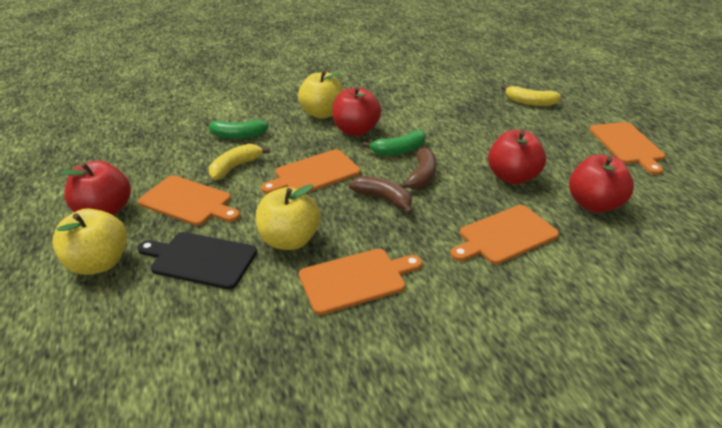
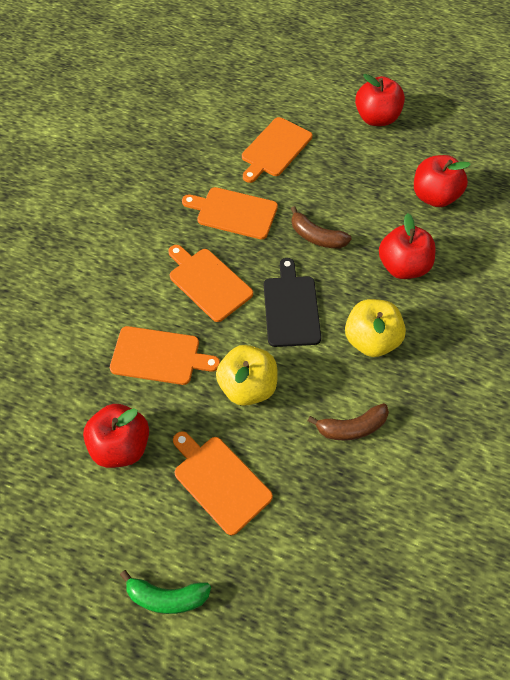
green banana: [204,120,268,139] [362,130,426,156] = 2 -> [120,570,211,614] = 1
yellow apple: [52,208,127,275] [256,184,320,250] [298,71,344,119] = 3 -> [216,345,277,406] [345,299,406,357] = 2
yellow banana: [209,144,270,180] [501,85,561,106] = 2 -> none = 0

